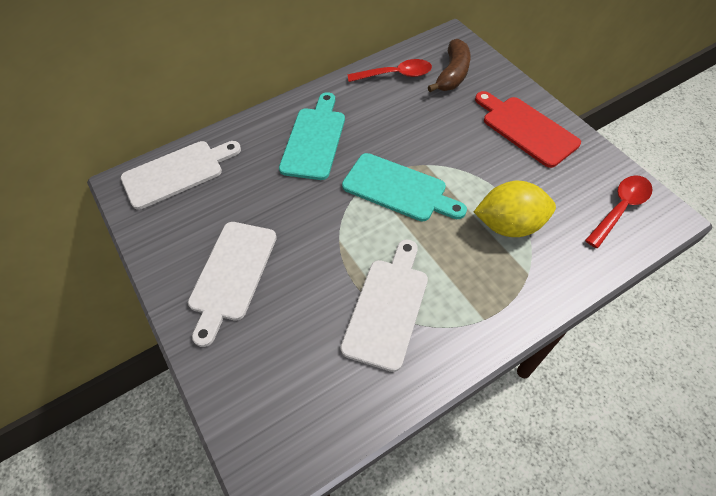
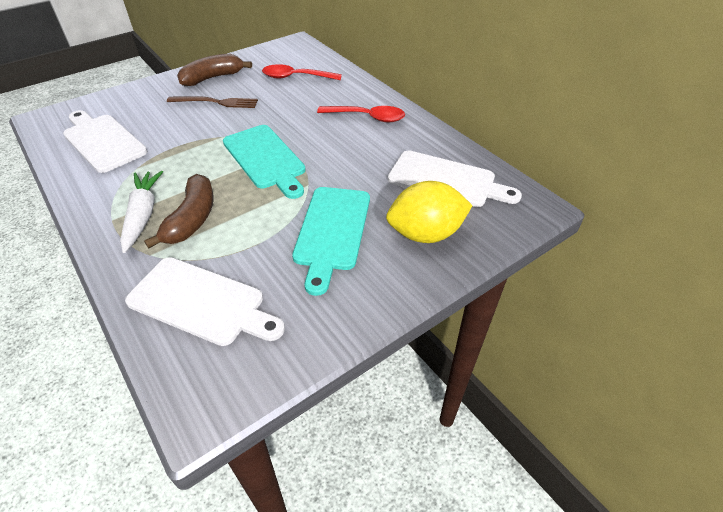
brown banana: [428,39,470,92] = 1 -> [144,174,213,248] [177,54,252,86] = 2
brown fork: none = 0 -> [167,96,258,108] = 1
red cutting board: [475,91,581,168] = 1 -> none = 0
white carrot: none = 0 -> [120,171,163,253] = 1

